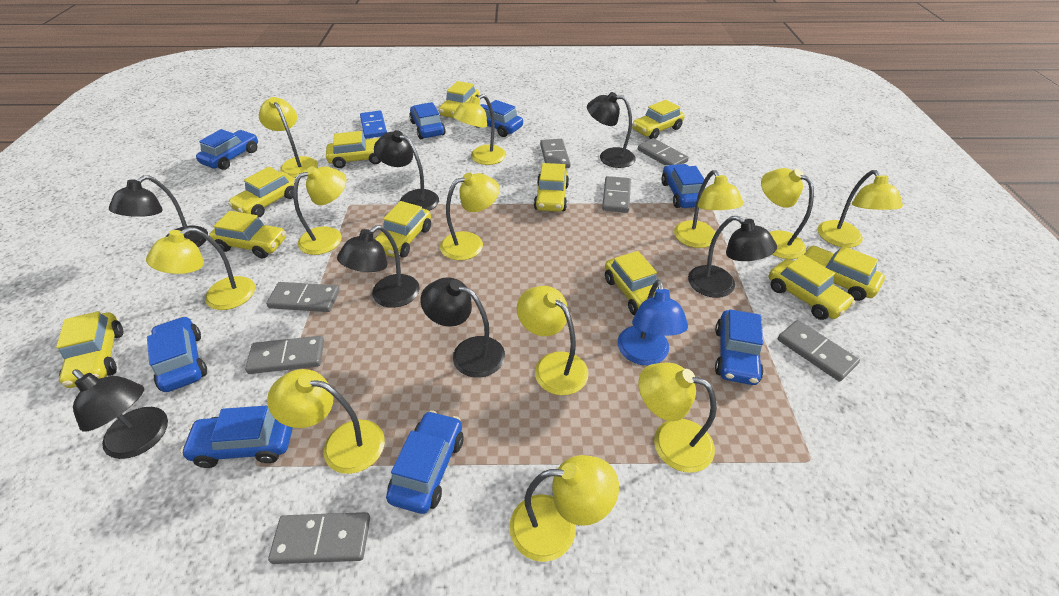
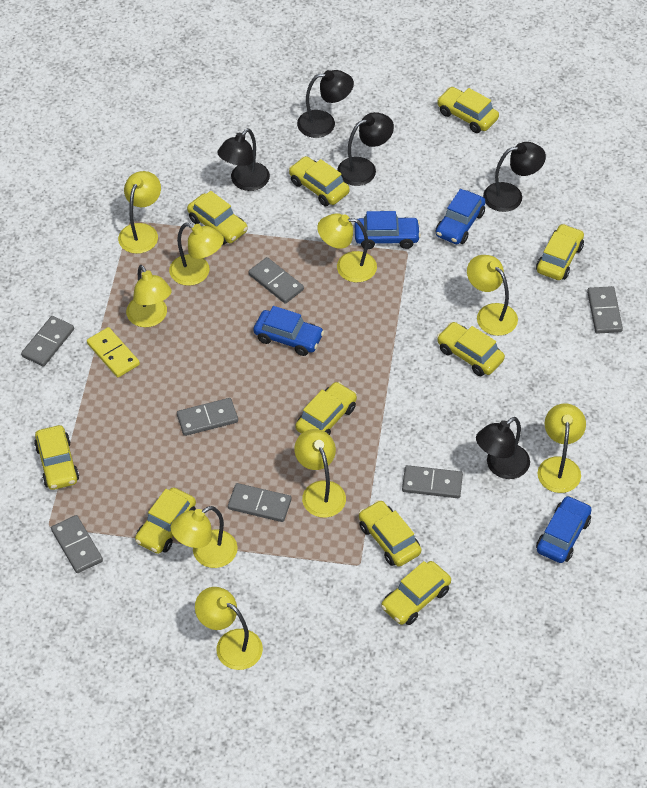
black lamp: [72,369,168,459] [109,175,208,247] [337,225,420,308] [374,130,439,211] [420,277,505,378] [587,92,636,168] [688,216,777,298] = 7 -> [217,128,270,191] [297,70,354,138] [337,112,394,186] [476,417,530,479] [483,142,546,212] = 5
blue car: [147,316,207,392] [180,406,293,468] [196,129,258,170] [386,410,464,514] [409,102,446,139] [475,100,523,137] [661,164,705,208] [715,309,764,385] = 8 -> [254,306,324,356] [355,211,421,249] [436,189,486,244] [536,495,592,563] = 4
blue domino: [360,110,387,139] = 1 -> none = 0
blue lamp: [618,280,688,365] = 1 -> none = 0
yellow car: [56,311,123,388] [209,211,286,258] [228,167,295,218] [326,131,381,168] [375,201,431,258] [439,81,479,118] [534,163,569,212] [605,251,658,315] [632,100,685,139] [769,255,855,320] [804,246,885,301] = 11 -> [34,425,79,490] [135,487,196,554] [187,191,248,245] [289,156,350,206] [296,382,357,435] [359,500,421,567] [381,561,451,625] [437,87,499,133] [437,322,505,376] [536,224,584,280] = 10
yellow domino: none = 0 -> [87,327,140,377] = 1
yellow lamp: [146,227,255,310] [259,97,318,178] [267,369,385,474] [293,166,347,255] [440,172,500,260] [452,94,506,165] [509,455,619,562] [517,286,589,395] [638,363,717,473] [674,170,743,248] [761,168,814,259] [818,170,903,248] = 12 -> [118,171,161,254] [126,265,172,327] [169,223,224,286] [171,506,238,568] [195,587,263,670] [294,429,346,518] [317,213,377,282] [467,255,518,336] [538,403,586,493] = 9

